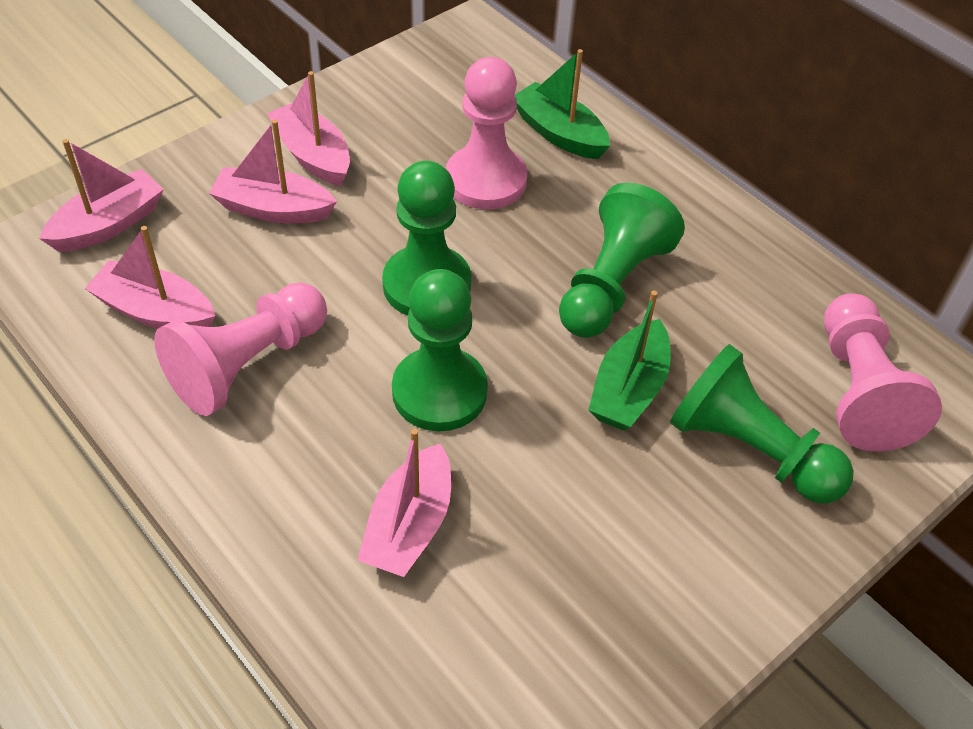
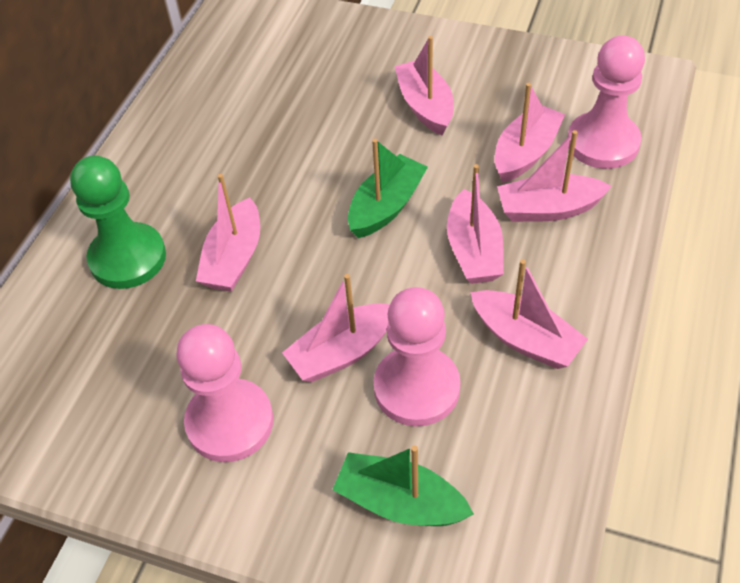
green pawn: [382,161,471,316] [392,269,488,431] [559,183,685,338] [670,344,854,503] = 4 -> [70,155,166,289] = 1
pink boat: [39,139,164,252] [85,226,215,329] [209,120,337,224] [267,71,350,186] [357,429,451,577] = 5 -> [196,174,260,292] [282,274,390,382] [395,36,454,136] [447,164,504,284] [470,259,588,369] [495,83,565,183] [497,130,612,222] = 7

